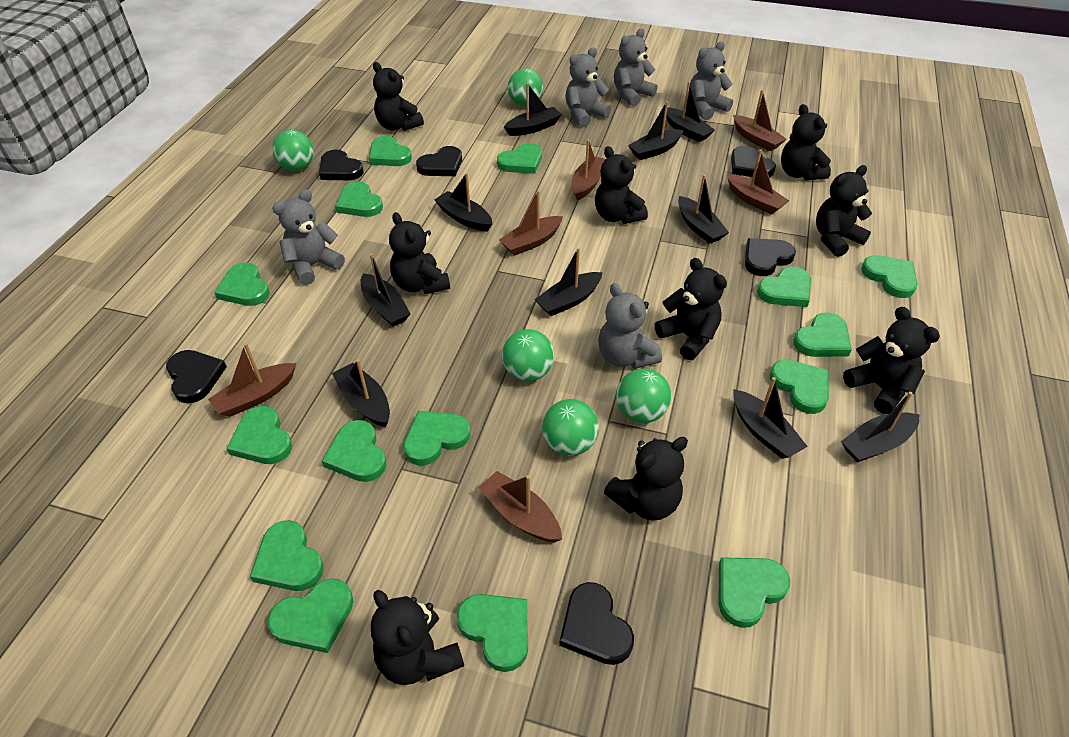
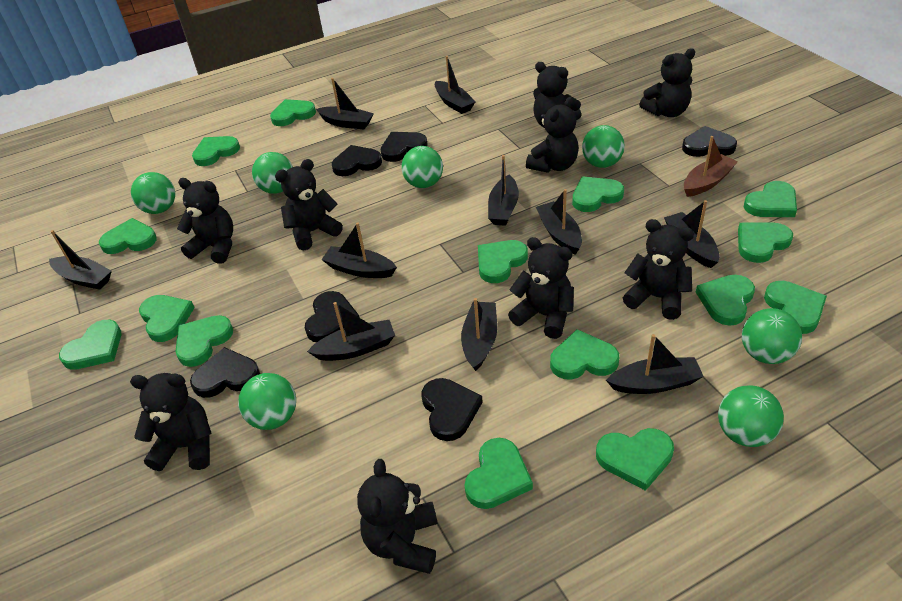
brown boat: [208,343,296,417] [478,471,562,543] [499,190,563,256] [572,139,606,200] [727,149,789,214] [733,90,787,151] = 6 -> [684,136,738,197] = 1
green ball: [272,130,314,171] [502,329,554,381] [508,68,543,107] [542,399,599,456] [616,368,671,423] = 5 -> [131,172,175,214] [238,373,296,430] [252,152,293,194] [401,146,443,188] [582,125,625,168] [718,385,784,447] [742,308,802,364] = 7
grey teddy bear: [272,190,345,285] [565,47,611,127] [598,283,662,369] [614,29,657,107] [690,41,733,120] = 5 -> none = 0

